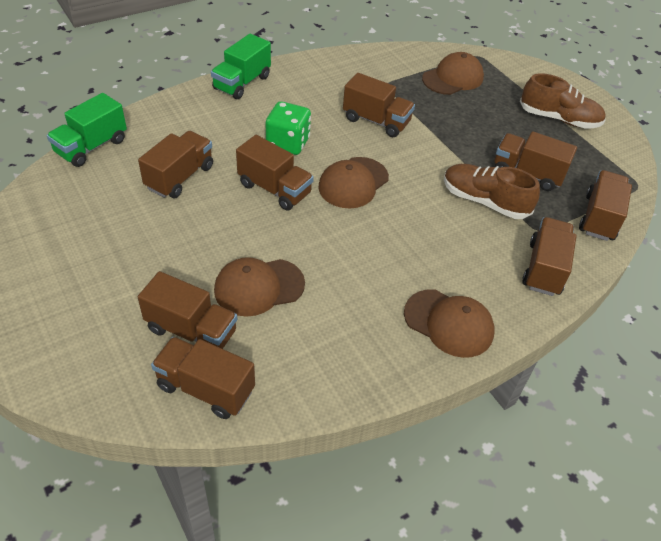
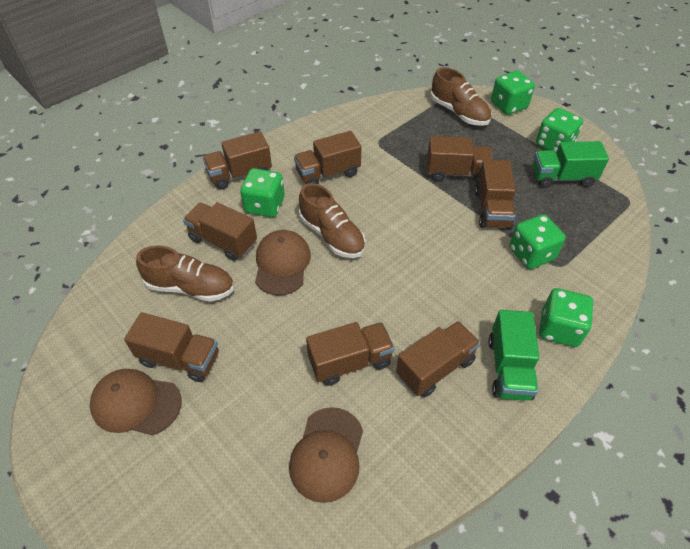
brown cap: [214,257,305,317] [318,157,389,208] [404,289,495,358] [422,52,484,95] = 4 -> [90,369,182,435] [255,230,311,296] [289,407,363,503] = 3
brown shoe: [444,164,540,219] [520,73,606,128] = 2 -> [136,245,234,302] [299,183,366,258] [430,67,491,126] = 3
green dice: [266,101,311,155] = 1 -> [240,168,285,217] [491,71,535,115] [509,214,566,269] [536,108,583,152] [539,288,594,347] = 5

